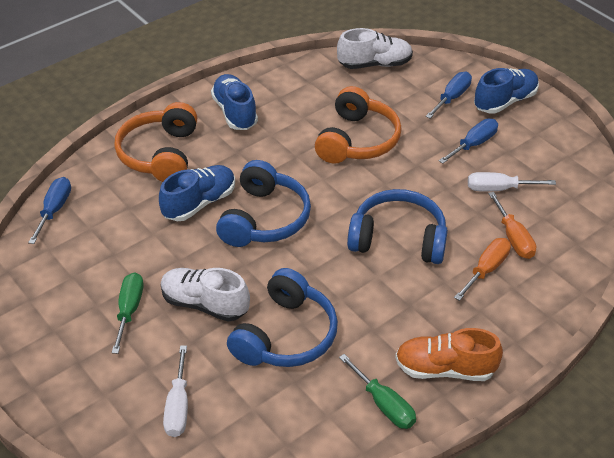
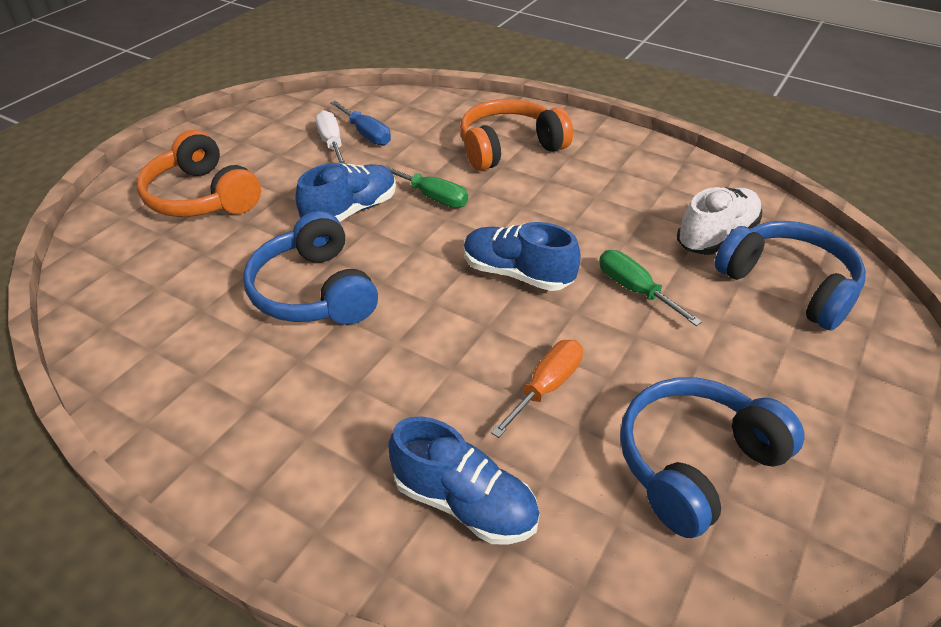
blue screwdriver: [28,177,71,244] [426,72,472,118] [439,119,498,164] = 3 -> [330,101,391,146] = 1
orange screwdriver: [454,238,511,301] [488,192,536,259] = 2 -> [491,340,583,438] = 1
orange shoe: [395,328,503,381] = 1 -> none = 0
white screwdriver: [163,346,188,437] [468,172,556,192] = 2 -> [315,110,347,165] = 1
white shoe: [161,268,250,322] [337,28,413,69] = 2 -> [677,187,762,255] = 1

